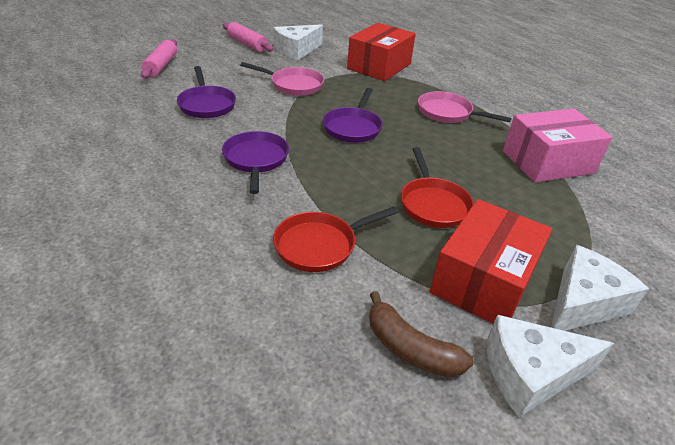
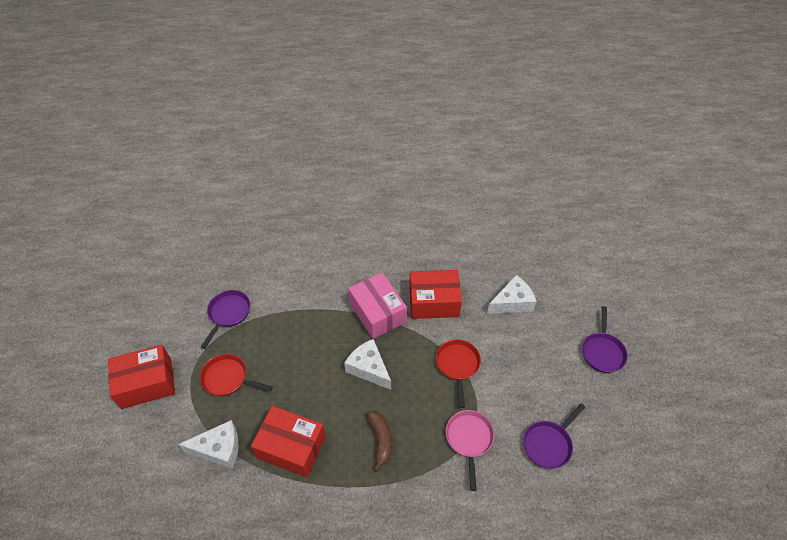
pink pan: [240,62,324,96] [418,91,511,123] = 2 -> [446,410,494,491] = 1
pink rolling pin: [141,39,177,79] [223,22,273,52] = 2 -> none = 0
red box: [347,23,416,81] [430,199,552,324] = 2 -> [108,345,175,409] [251,406,326,477] [409,270,462,319] = 3

